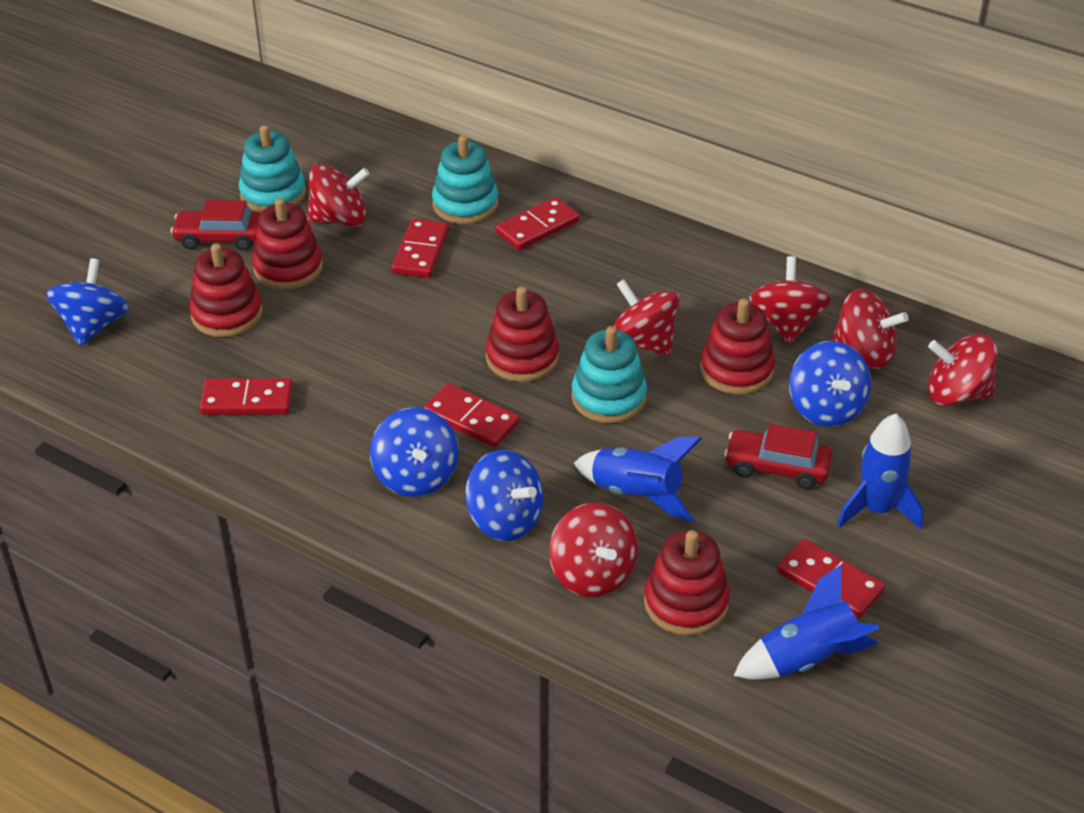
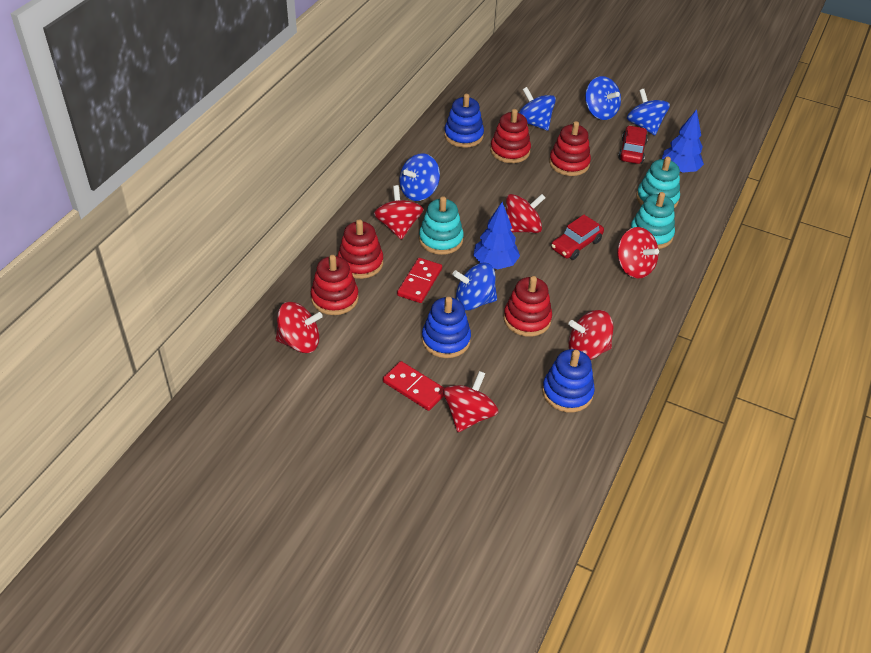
blue rocket: [574,437,702,522] [734,565,880,680] [837,414,923,529] = 3 -> none = 0
blue spinning top: [46,258,129,346] [370,407,459,497] [465,450,544,541] [789,341,871,427] = 4 -> [399,153,440,201] [452,263,497,311] [519,87,556,131] [585,76,621,120] [627,89,670,135] = 5
blue stacking toy: none = 0 -> [422,297,471,358] [444,94,484,148] [542,349,595,412] = 3
blue tree: none = 0 -> [473,202,520,269] [662,109,704,173] = 2
red domino: [200,378,293,415] [392,219,449,278] [423,383,520,447] [495,197,580,250] [777,539,885,619] = 5 -> [383,361,444,411] [397,258,442,303] = 2

